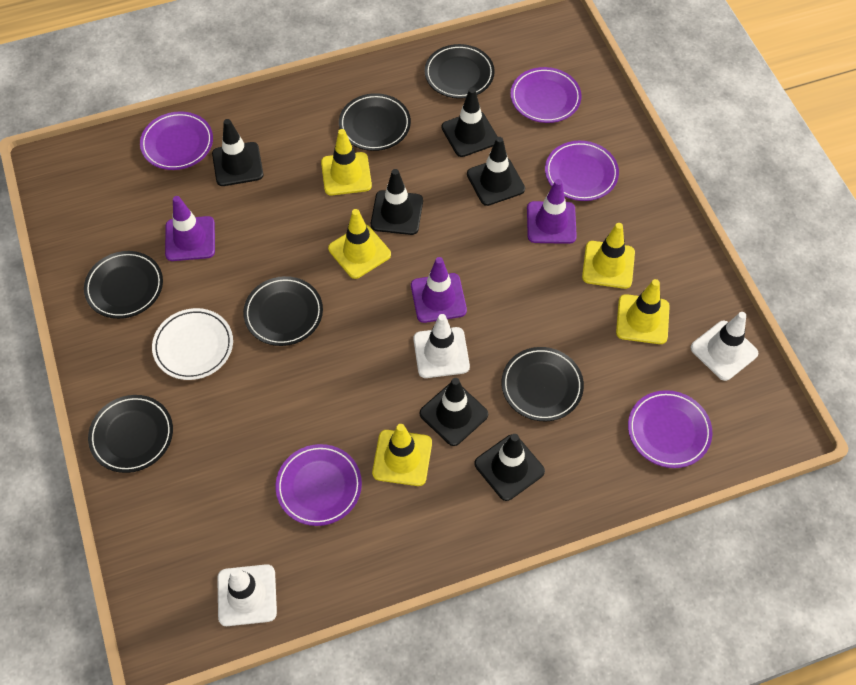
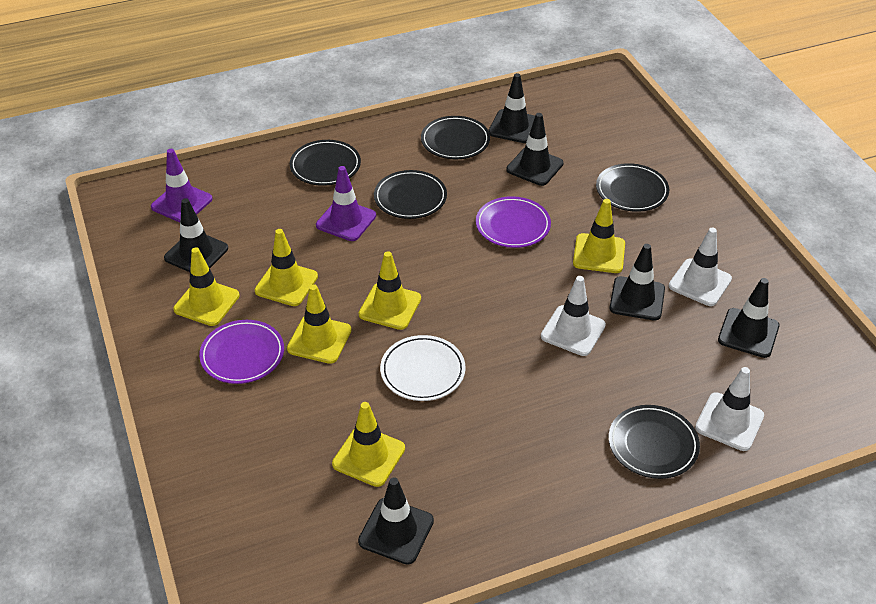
black plate: [84,251,163,319] [88,395,173,473] [243,276,323,346] [339,93,411,151] [425,44,495,99] [502,347,584,421] = 6 -> [290,140,361,186] [374,170,447,219] [421,116,490,159] [596,163,669,212] [609,405,700,479] = 5
purple plate: [140,111,213,170] [275,444,362,526] [510,67,582,123] [545,141,619,201] [628,390,712,468] = 5 -> [199,320,284,384] [476,196,551,248] = 2
purple traffic cone: [165,196,215,261] [411,257,467,323] [527,179,577,244] = 3 -> [151,149,213,223] [316,166,376,241] = 2
yellow traffic cone: [321,129,372,195] [328,209,391,279] [372,424,432,486] [582,223,635,289] [616,279,670,344] = 5 -> [173,247,239,326] [254,229,318,306] [287,284,351,364] [332,402,405,487] [359,251,421,330] [573,199,625,273] = 6

